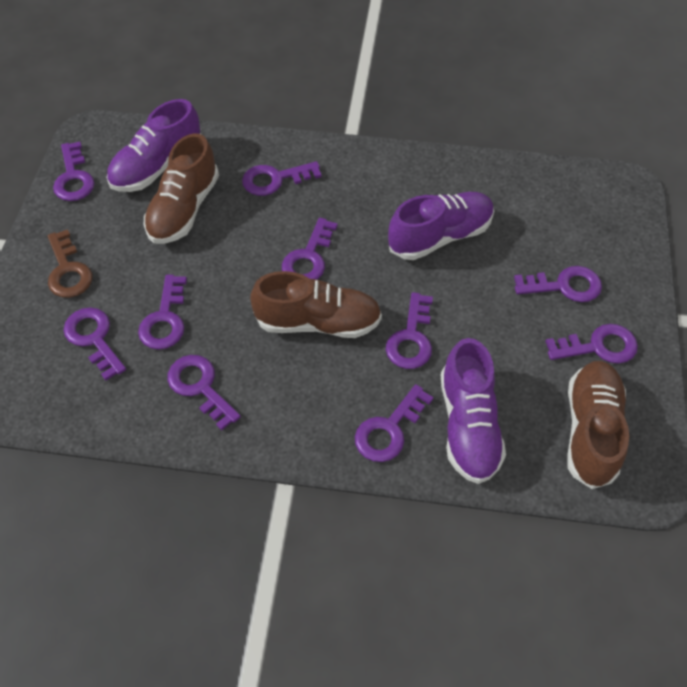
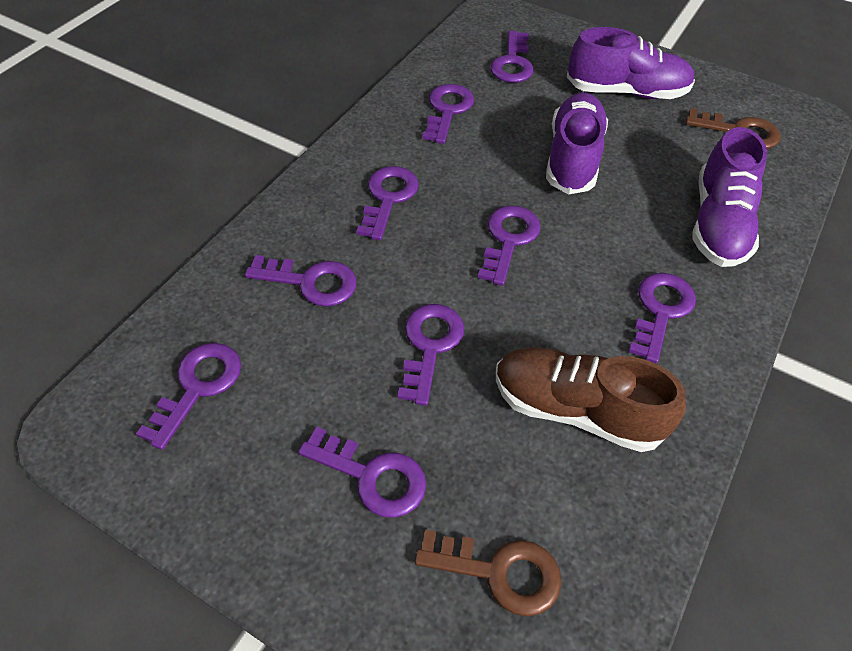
brown key: [48,229,92,298] = 1 -> [415,529,561,616] [686,108,781,149] = 2
brown shoe: [144,133,219,244] [250,271,382,338] [567,361,629,489] = 3 -> [496,347,686,452] = 1
purple key: [53,142,94,201] [64,308,126,381] [138,275,187,350] [167,355,241,431] [242,161,322,196] [282,218,338,280] [355,384,434,462] [386,292,433,369] [514,266,602,302] [545,324,638,364] = 10 -> [136,343,241,450] [245,255,357,307] [298,427,426,518] [356,166,419,240] [398,304,464,406] [422,84,475,144] [478,205,541,286] [490,31,534,83] [629,273,696,363] = 9

